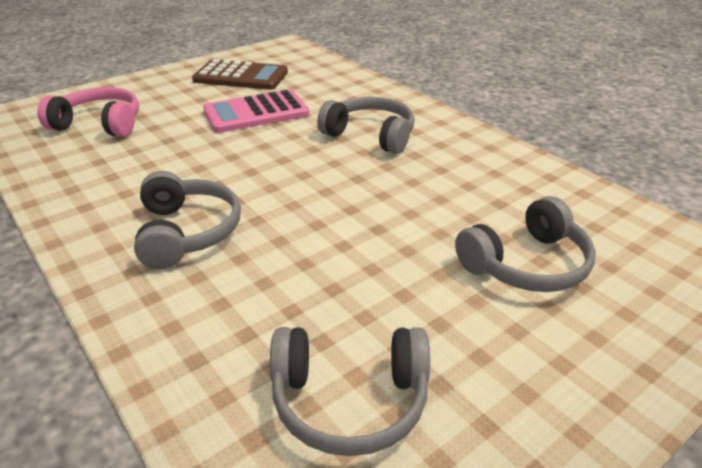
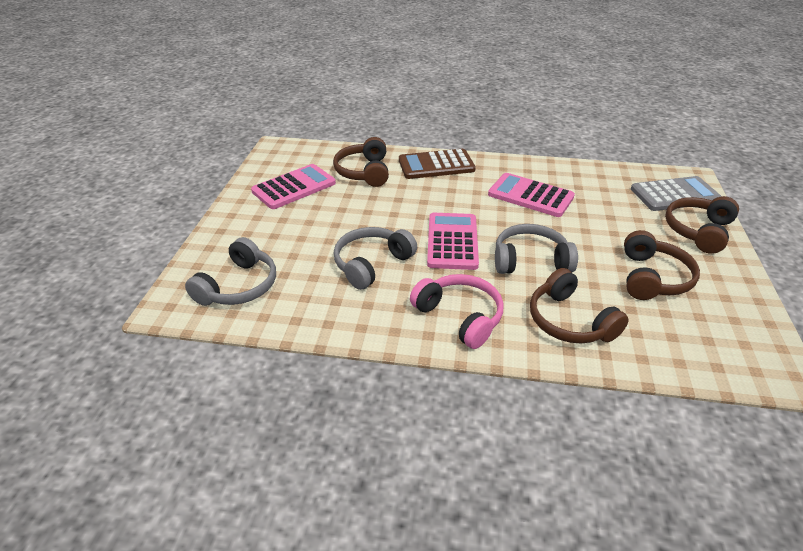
brown headphones: none = 0 -> [333,137,389,187] [530,268,629,344] [624,230,700,300] [665,196,739,254] = 4
grey calculator: none = 0 -> [631,176,721,211] = 1
grey headphones: [134,171,241,269] [270,327,430,456] [317,97,415,154] [455,196,596,292] = 4 -> [185,237,276,306] [334,227,417,290] [495,224,578,274] = 3
pink calculator: [203,90,309,133] = 1 -> [251,164,336,209] [427,213,479,270] [488,173,575,217] = 3

